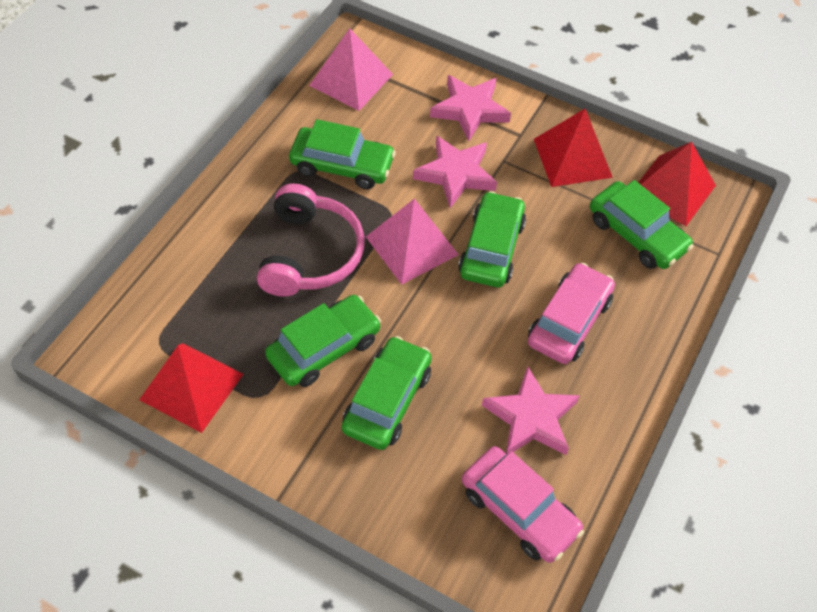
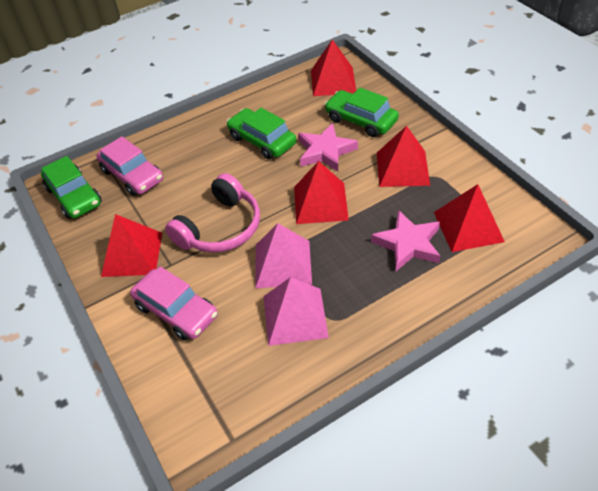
green car: [265,295,381,387] [289,119,396,189] [342,336,432,450] [458,191,526,287] [590,180,694,269] = 5 -> [41,156,102,219] [227,108,296,159] [325,88,399,137] = 3
pink star: [413,135,497,208] [430,75,511,141] [482,366,580,455] = 3 -> [298,123,358,171] [371,210,440,271] = 2
red pyramid: [139,343,244,433] [534,109,613,187] [638,142,716,226] = 3 -> [101,214,162,277] [294,161,349,224] [311,39,356,96] [377,126,430,187] [434,184,505,252] = 5

